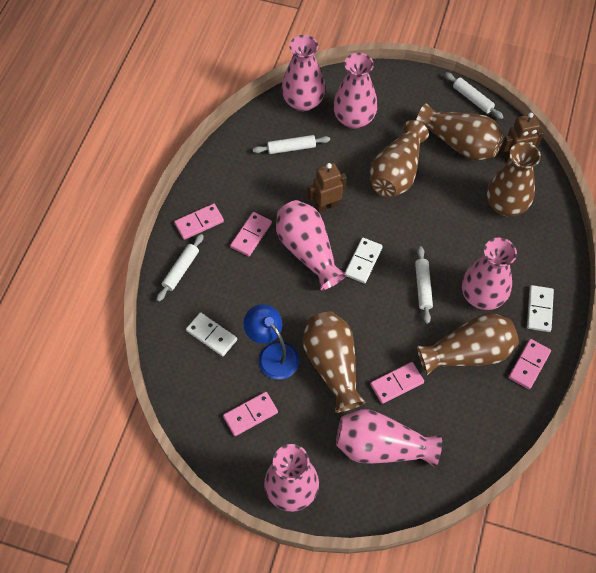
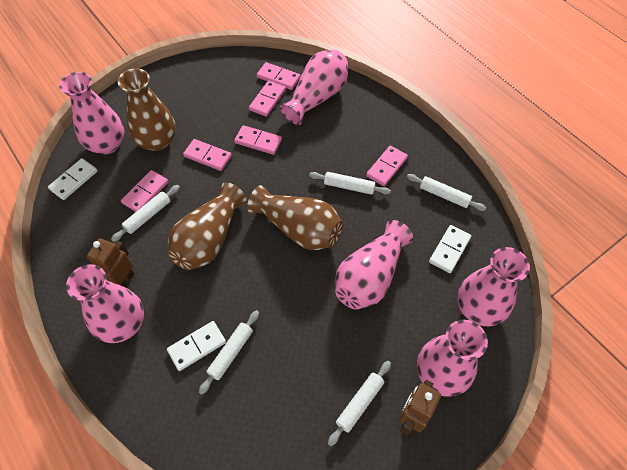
blue lamp: [244,304,299,380] = 1 -> none = 0
brown vase: [302,312,366,413] [369,120,429,197] [416,103,504,161] [417,313,519,375] [487,142,541,217] = 5 -> [118,68,176,151] [168,182,247,270] [247,185,343,250] = 3
pink domino: [174,204,224,240] [223,392,278,436] [230,212,272,256] [370,362,424,404] [508,339,551,389] = 5 -> [121,170,168,212] [183,139,232,171] [234,125,282,155] [249,81,286,117] [257,62,300,90] [366,146,408,186] = 6
white rolling pin: [157,234,204,301] [253,135,330,154] [415,246,433,324] [445,72,503,119] = 4 -> [111,185,180,242] [199,310,259,395] [309,172,391,195] [328,361,391,446] [407,174,486,211] = 5

